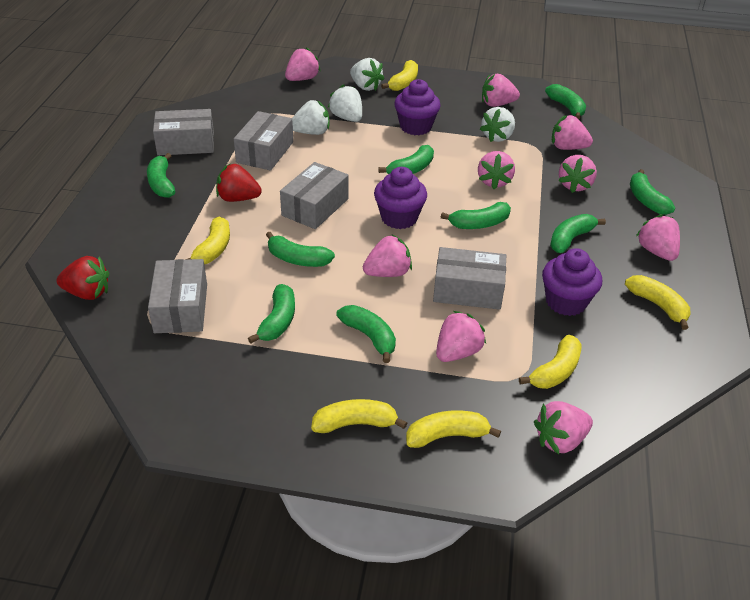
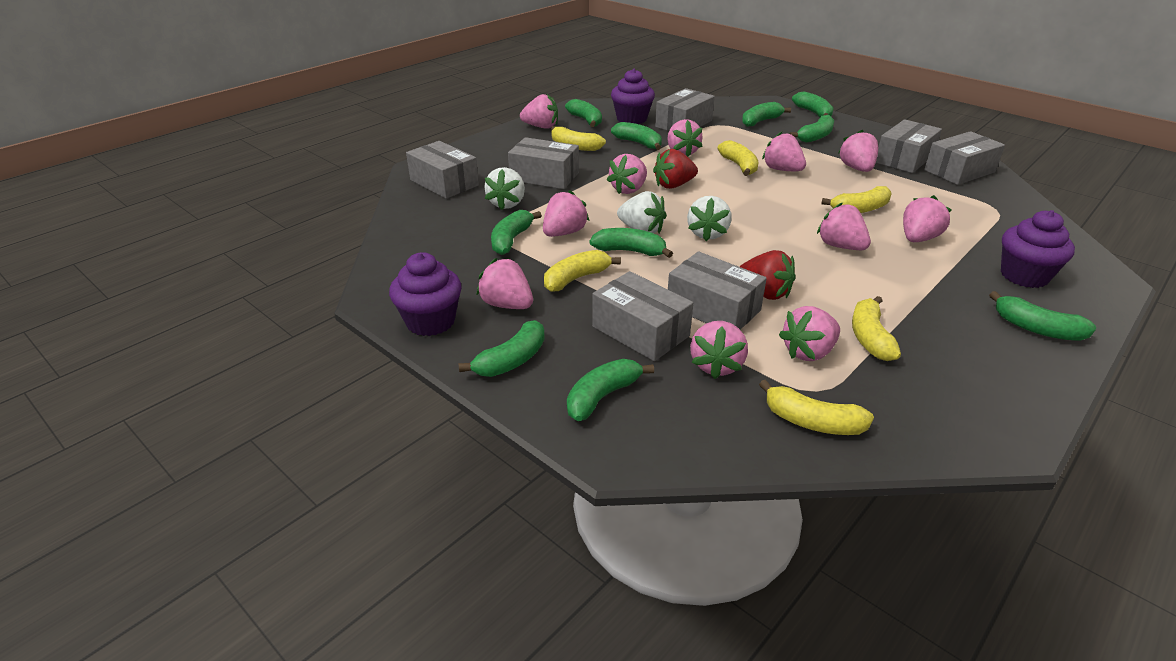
green banana: [147,153,175,198] [248,284,295,343] [266,232,335,267] [336,305,396,363] [379,145,434,174] [441,202,511,229] [545,84,586,119] [550,214,606,253] [630,169,675,215] = 9 -> [459,320,545,377] [491,210,542,255] [565,99,602,127] [567,359,654,421] [590,228,673,258] [611,122,662,150] [742,102,791,127] [790,115,834,143] [792,91,834,117] [989,291,1096,341] = 10
grey box: [148,259,207,333] [153,109,214,156] [234,111,293,171] [280,162,349,229] [433,247,506,310] = 5 -> [406,141,479,199] [508,137,579,189] [592,271,693,361] [655,88,715,131] [668,251,767,330] [876,119,942,173] [924,131,1005,185] = 7
pink strawberry: [285,47,321,81] [363,235,412,277] [436,311,486,362] [478,151,515,189] [482,74,520,107] [534,401,593,454] [552,115,593,150] [558,155,597,193] [636,214,680,261] = 9 -> [476,258,533,309] [520,94,558,129] [543,190,589,237] [607,154,647,194] [667,119,703,157] [690,321,748,379] [762,132,806,171] [779,306,840,361] [817,202,871,250] [838,130,878,172] [903,195,952,242] = 11
white strawberry: [292,100,329,135] [328,84,362,122] [350,58,385,91] [480,107,515,142] = 4 -> [484,167,525,210] [617,191,667,233] [687,196,732,241] = 3

